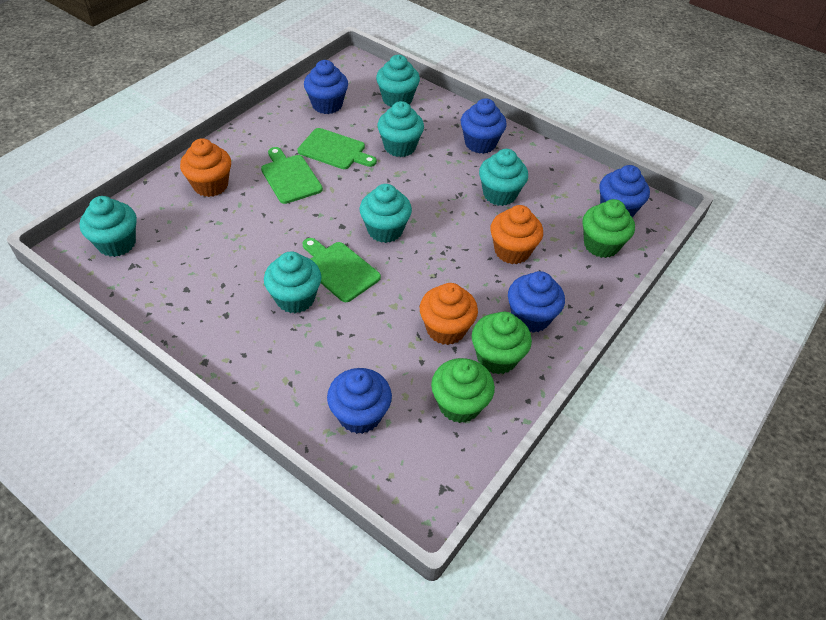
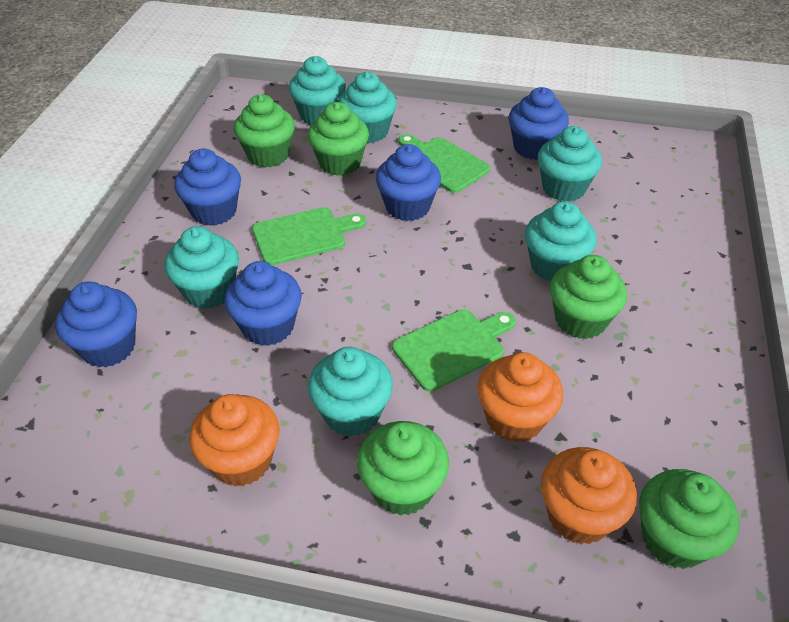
green cupcake: [431,358,495,423] [472,312,532,374] [583,199,635,258] = 3 -> [234,94,295,168] [308,102,369,176] [357,421,449,516] [550,255,627,339] [639,469,740,569] = 5

